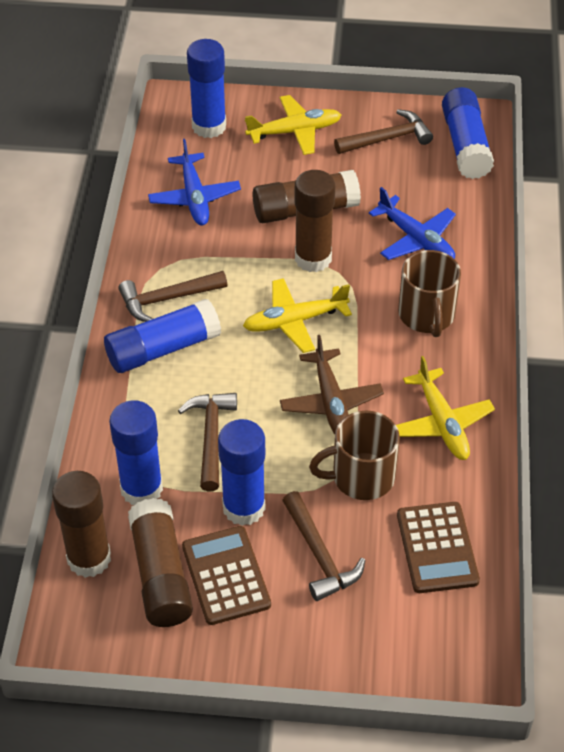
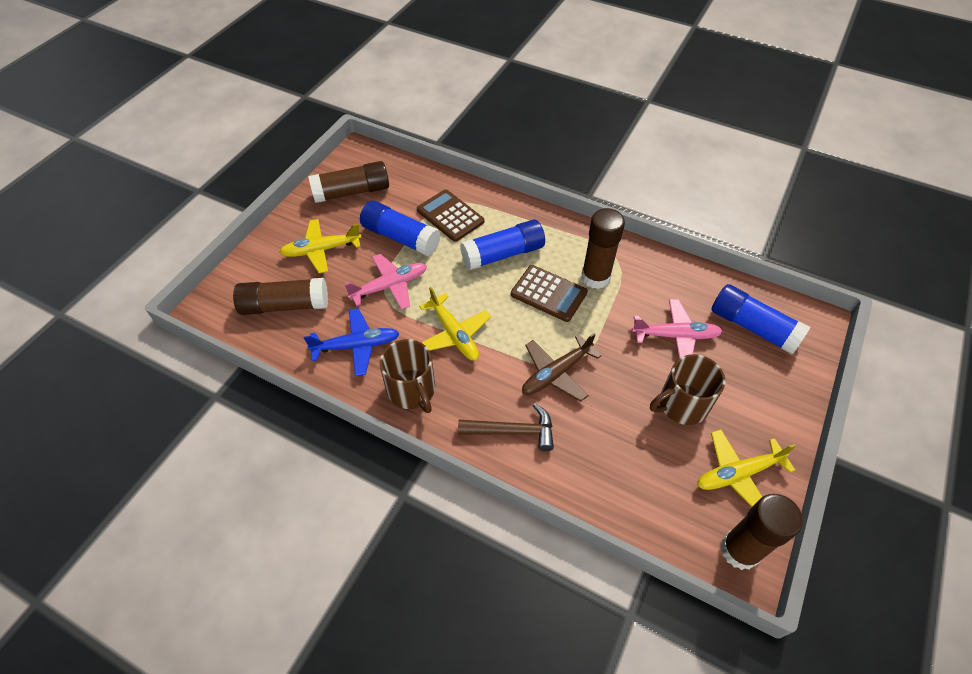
blue glue stick: [104,299,221,373] [109,400,163,505] [187,39,226,138] [218,419,265,526] [442,87,494,179] = 5 -> [360,201,441,256] [460,220,545,270] [711,284,810,355] = 3
blue plane: [148,139,241,225] [369,187,456,260] = 2 -> [304,308,400,376] = 1
brown hammer: [118,271,228,322] [178,393,237,491] [282,491,365,601] [334,109,433,154] = 4 -> [458,403,554,451] = 1
pink plane: none = 0 -> [345,254,427,310] [632,299,723,358] = 2

